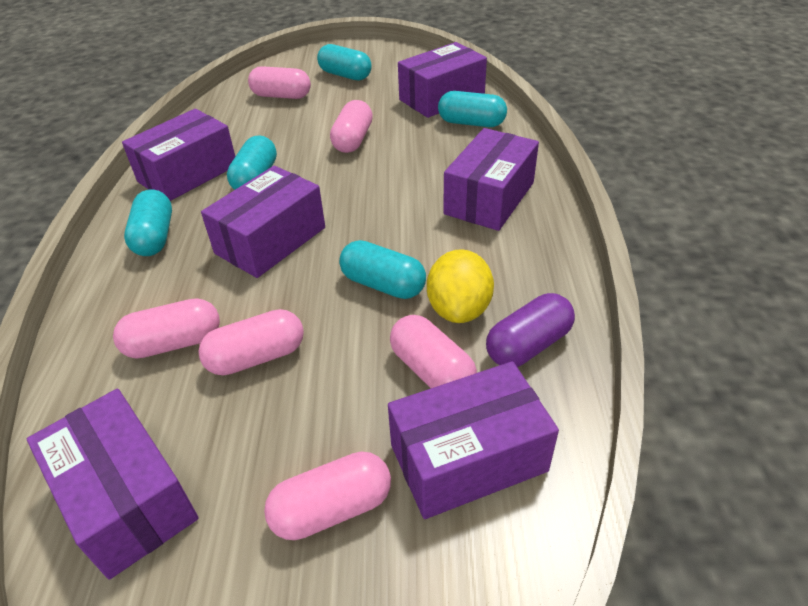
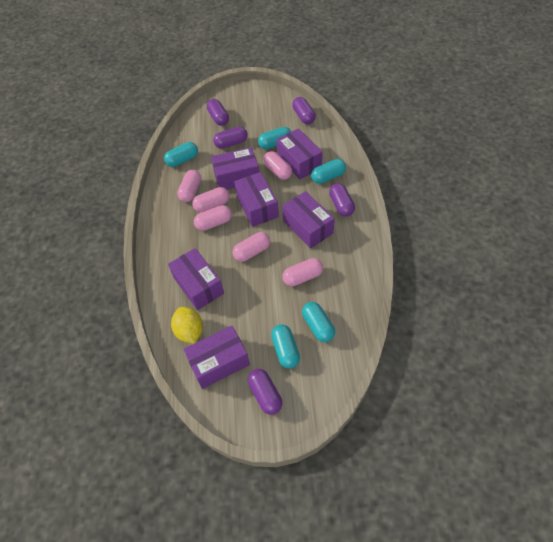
purple capsule: [486,293,575,367] = 1 -> [207,99,229,126] [213,127,248,149] [248,369,282,415] [292,97,316,124] [329,183,355,216] = 5

